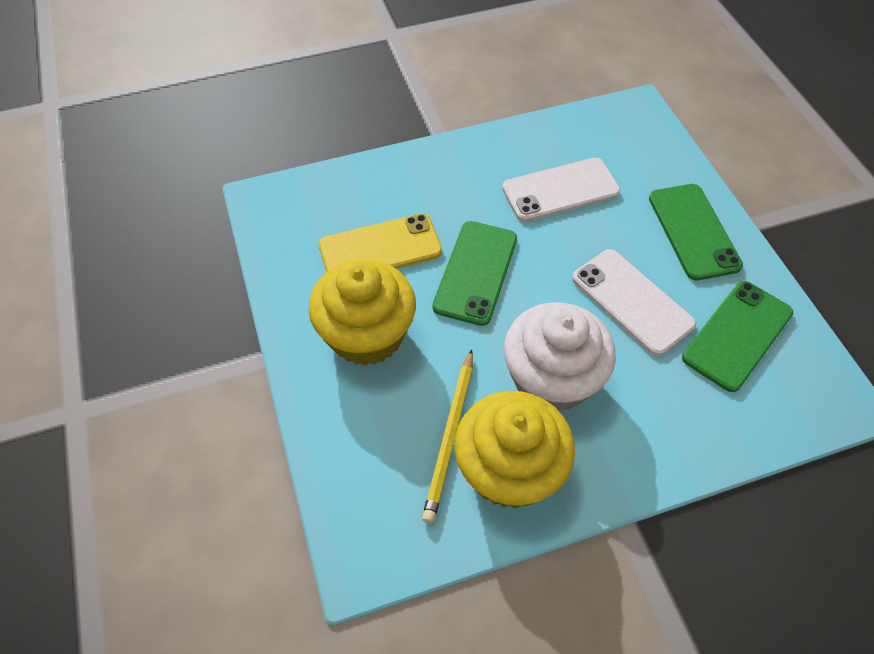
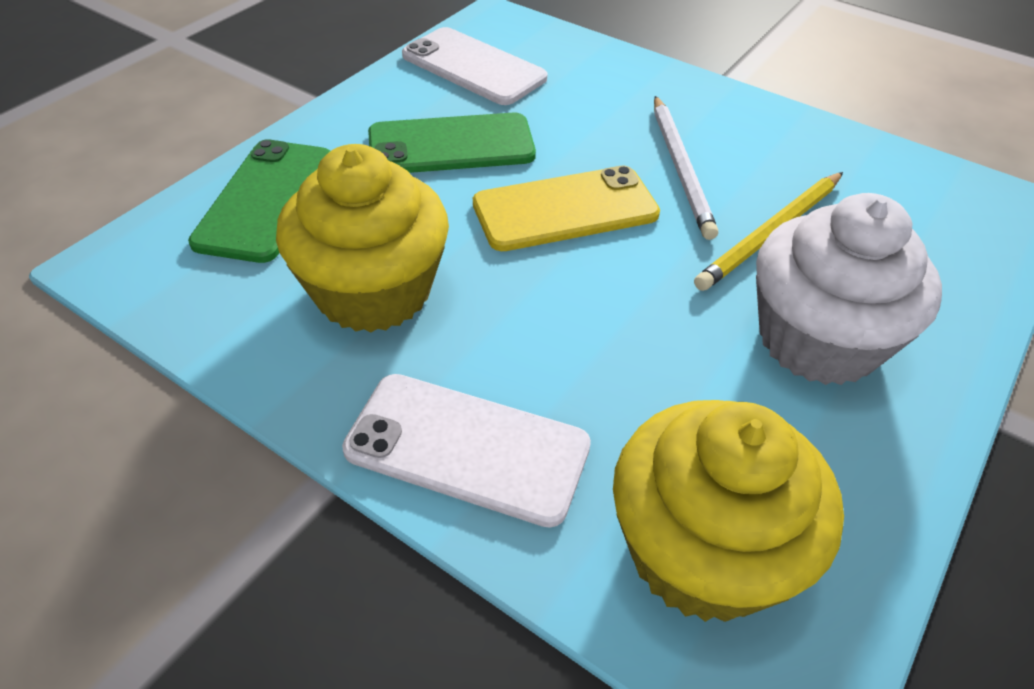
green phone: [432,221,517,326] [649,184,743,280] [682,281,793,392] = 3 -> [188,139,330,263] [368,112,536,173] = 2
white pencil: none = 0 -> [654,96,718,240] = 1

